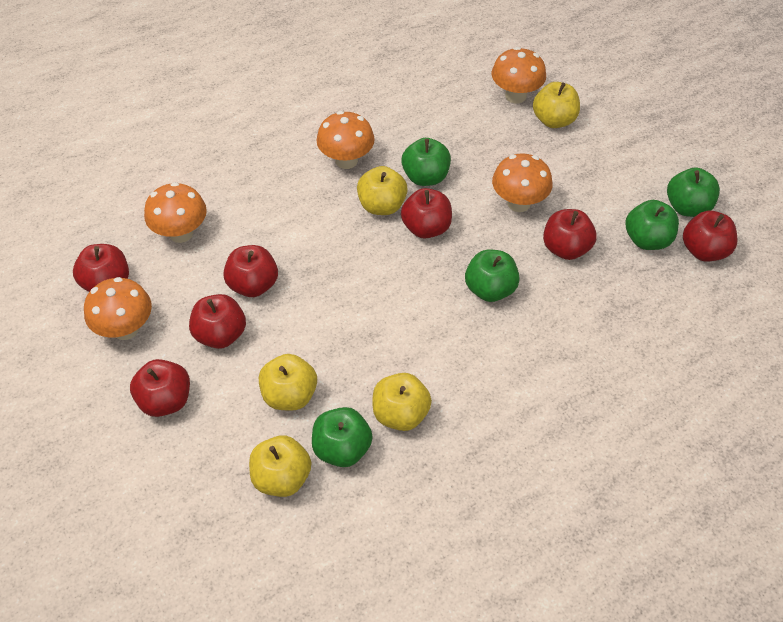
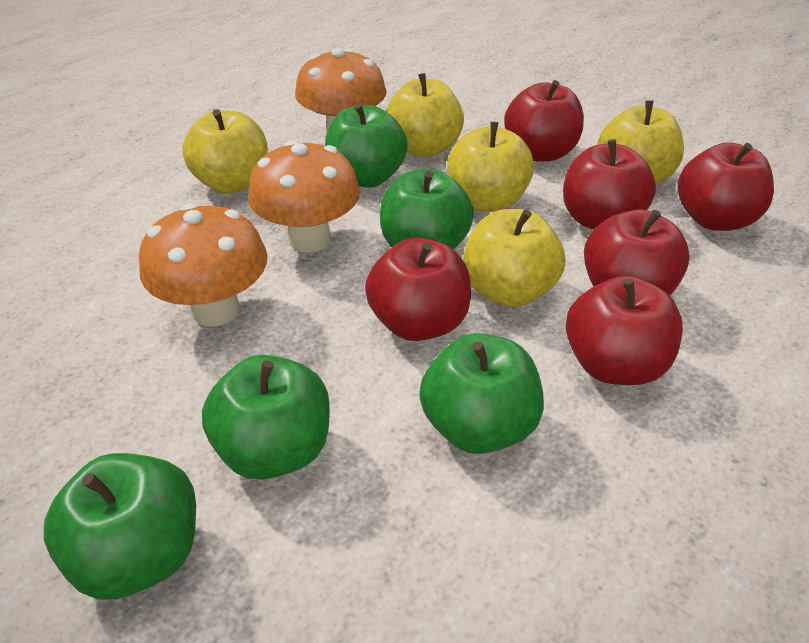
orange mushroom: [84,277,152,340] [144,182,207,243] [316,111,375,169] [492,47,546,103] [492,153,553,212] = 5 -> [139,203,268,327] [248,140,360,253] [295,48,386,133] = 3
red apple: [73,244,129,292] [130,359,190,417] [189,294,246,349] [223,245,278,297] [401,188,452,238] [543,209,597,260] [683,211,738,261] = 7 -> [365,237,471,341] [504,80,584,162] [563,139,656,230] [566,276,683,385] [584,209,690,296] [677,142,774,231] = 6

